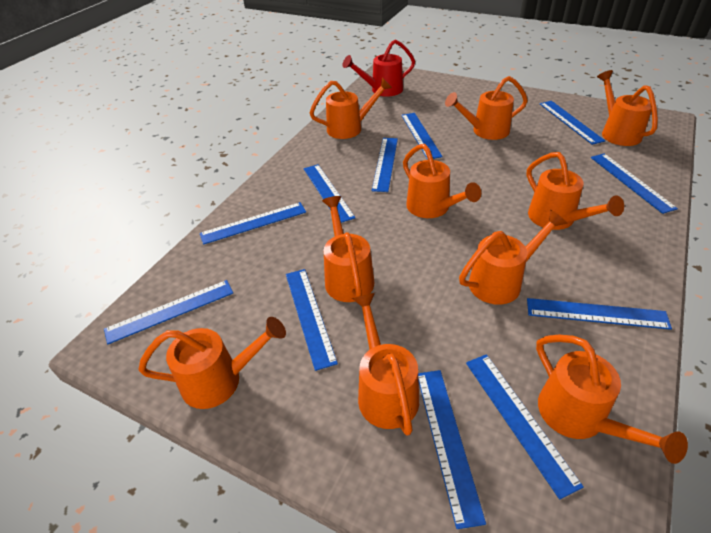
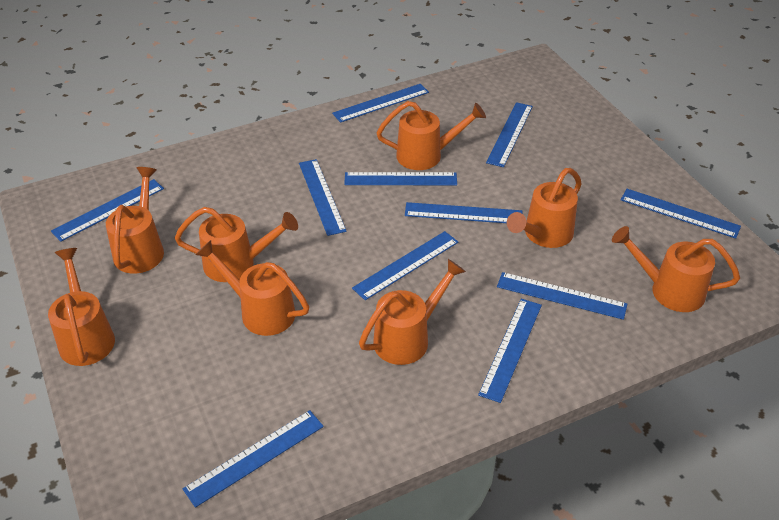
orange watering can: [139,317,286,409] [310,77,392,139] [322,196,375,302] [352,293,419,436] [403,144,481,218] [445,76,528,140] [459,210,567,305] [526,152,624,230] [536,335,688,464] [597,70,658,146] = 10 -> [48,248,115,366] [106,167,164,274] [175,207,298,282] [195,240,309,336] [359,259,466,365] [376,101,486,170] [507,168,582,248] [612,226,740,312] = 8
red watering can: [342,40,415,97] = 1 -> none = 0

